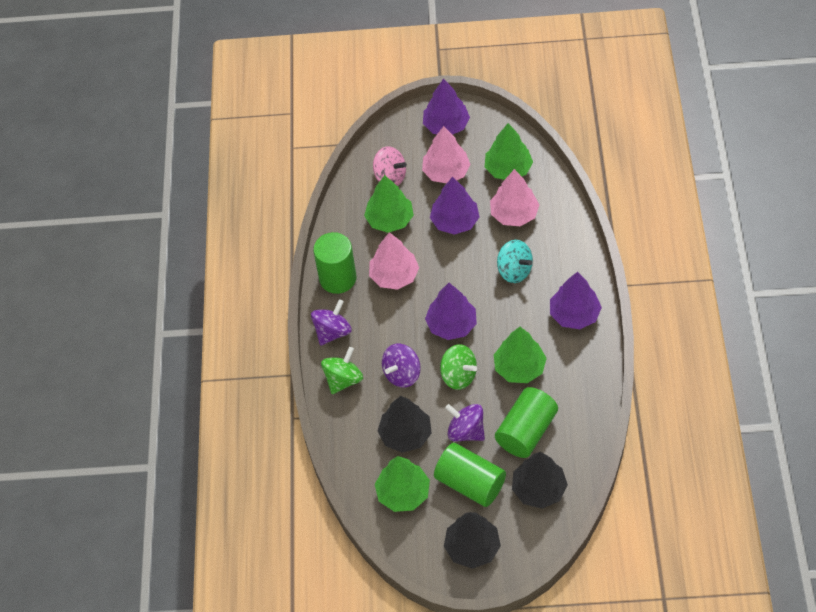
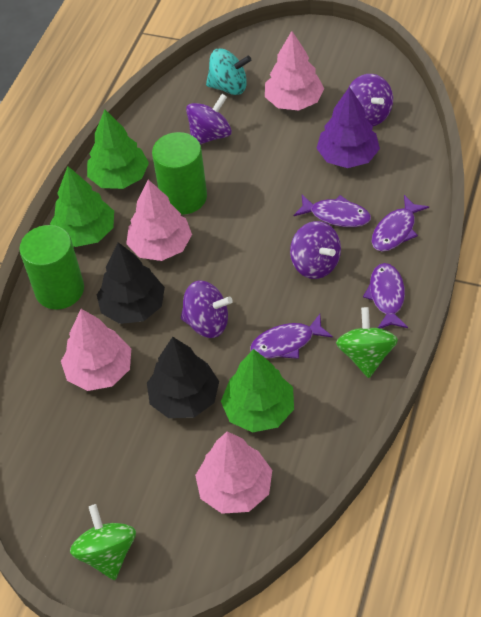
black tree: [378,396,432,453] [444,512,501,569] [512,452,568,509] = 3 -> [97,242,165,324] [147,337,219,418] = 2
green cylinder: [313,232,357,294] [434,443,506,507] [495,387,558,458] = 3 -> [19,225,84,310] [152,132,207,215] = 2
green tree: [364,175,414,233] [375,456,430,512] [485,123,533,180] [494,327,547,383] = 4 -> [50,166,114,247] [87,110,149,189] [221,349,294,433] = 3
pink spinning top: [373,147,407,186] = 1 -> none = 0
pink tree: [369,232,419,290] [422,126,471,183] [490,169,539,226] = 3 -> [61,309,131,391] [126,180,192,261] [195,431,272,514] [265,31,324,111] = 4
purple fish: none = 0 -> [250,314,333,359] [294,195,371,227] [363,263,408,329] [372,195,429,252] = 4
purple spinning top: [311,299,352,346] [382,344,421,388] [445,404,485,441] = 3 -> [181,280,233,338] [186,94,232,145] [290,221,341,279] [348,74,393,126] = 4
purple tree: [423,78,470,135] [425,283,477,340] [430,177,480,235] [550,272,602,329] = 4 -> [316,86,380,168] = 1

